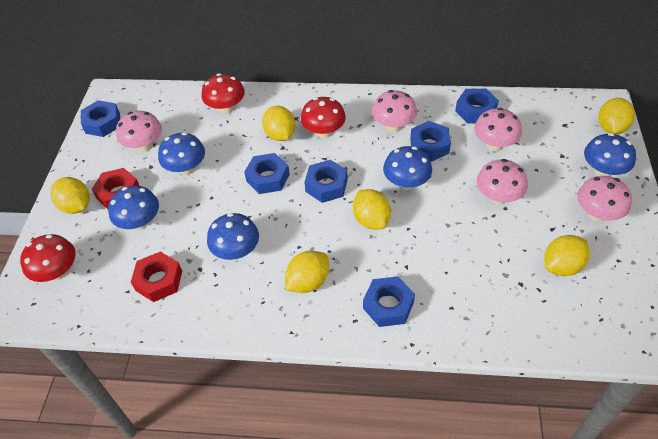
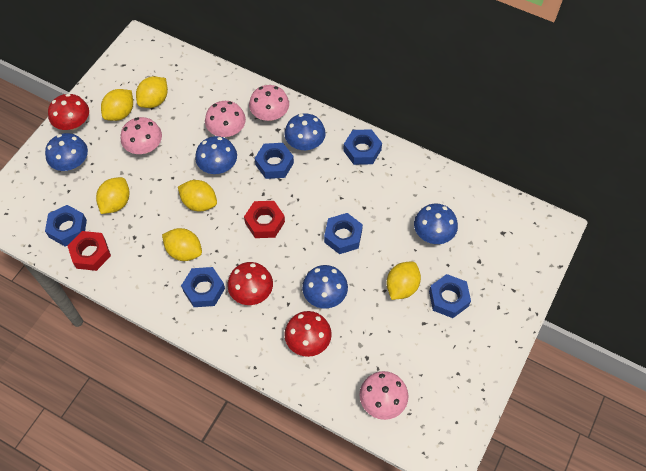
pink mushroom: [116,111,162,152] [372,90,417,132] [474,108,522,151] [477,159,528,204] [577,176,632,222] = 5 -> [121,117,162,154] [205,101,246,137] [249,85,289,121] [359,371,408,420] = 4

